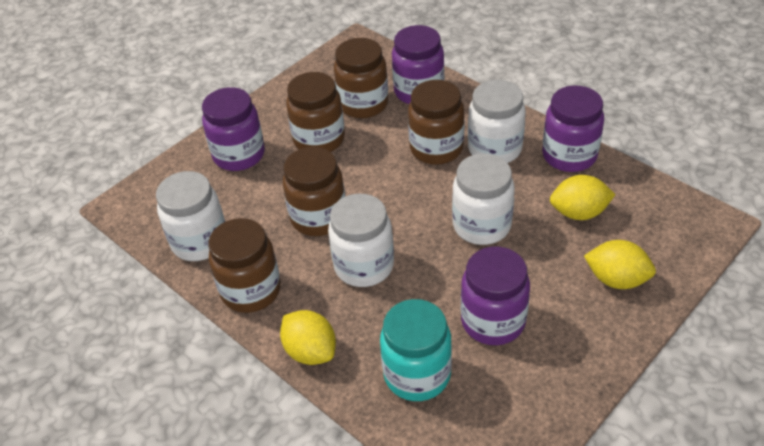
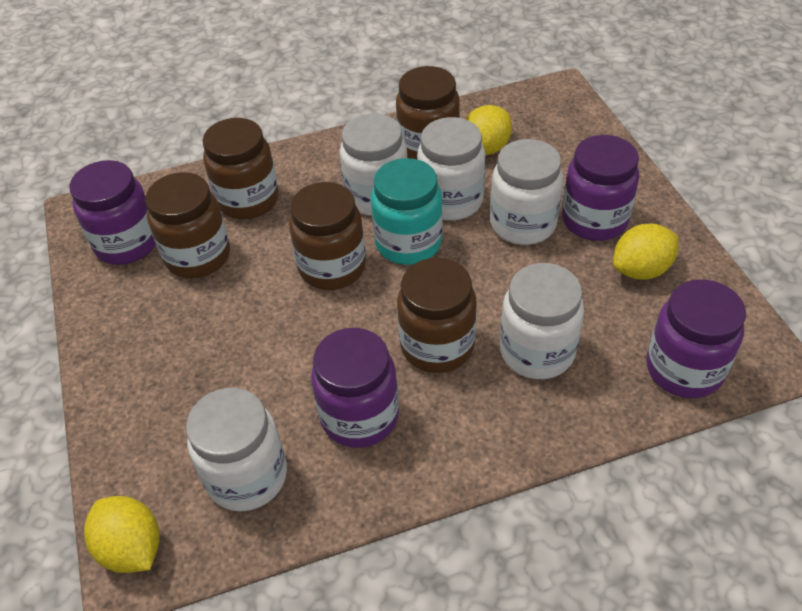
white jar: [156,171,225,261] [328,194,394,287] [452,154,515,245] [468,80,526,163] = 4 -> [186,388,287,511] [340,113,407,216] [417,117,485,220] [490,139,563,245] [500,263,584,379] = 5

